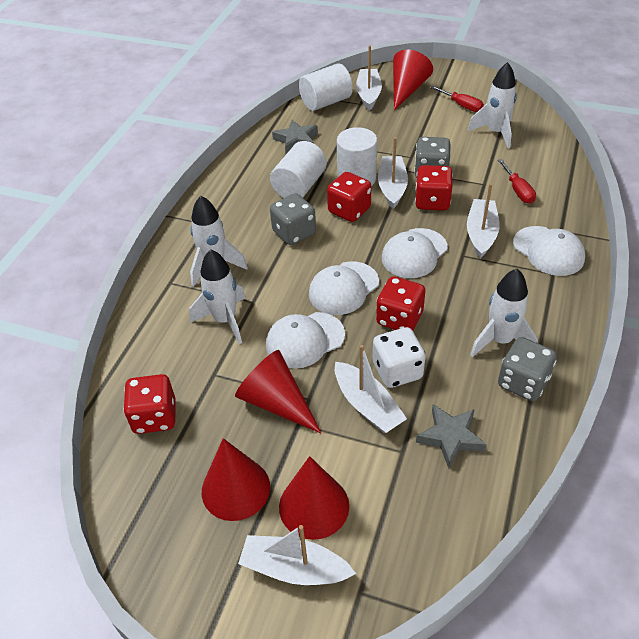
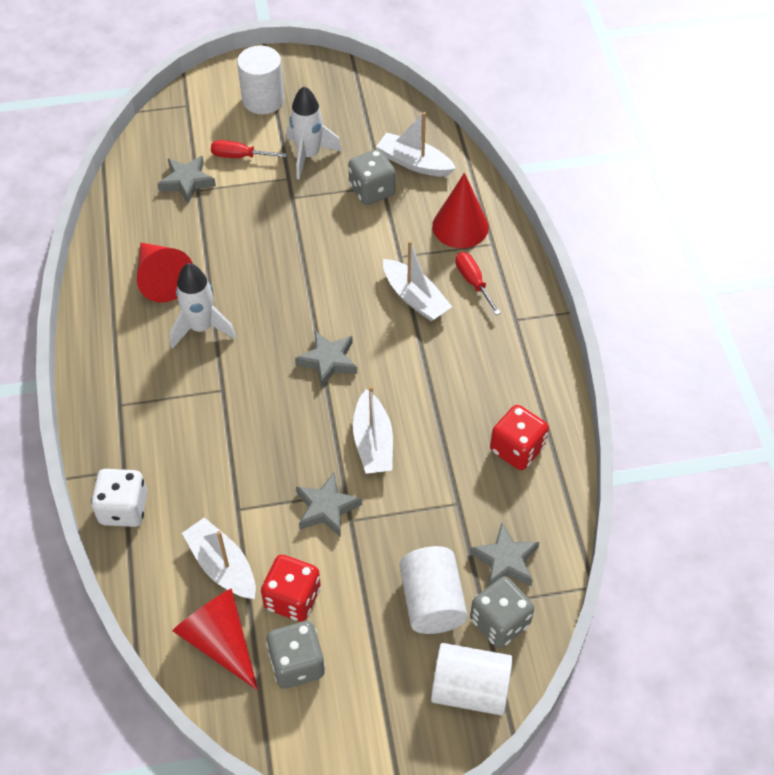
grey star: [272,119,318,154] [416,404,487,469] = 2 -> [158,156,216,204] [295,331,357,387] [296,472,362,537] [470,523,539,586] = 4
red cone: [202,438,270,521] [235,350,321,433] [279,456,349,540] [393,50,433,110] = 4 -> [137,243,193,302] [172,589,258,690] [432,173,489,248] = 3
red dice: [123,374,175,434] [327,172,371,222] [376,276,425,331] [415,165,453,211] = 4 -> [261,555,321,622] [490,405,549,470] = 2
white boat: [238,525,356,585] [335,345,407,433] [356,46,382,111] [378,137,408,209] [467,183,500,258] = 5 -> [182,517,256,599] [353,386,393,474] [376,112,456,177] [383,241,452,321] = 4
white cap: [266,312,345,369] [309,261,379,315] [382,228,448,278] [513,226,585,276] = 4 -> none = 0
white rocket: [189,249,246,344] [190,196,248,287] [468,62,517,149] [470,269,538,357] = 4 -> [170,263,236,349] [286,86,342,180] = 2

